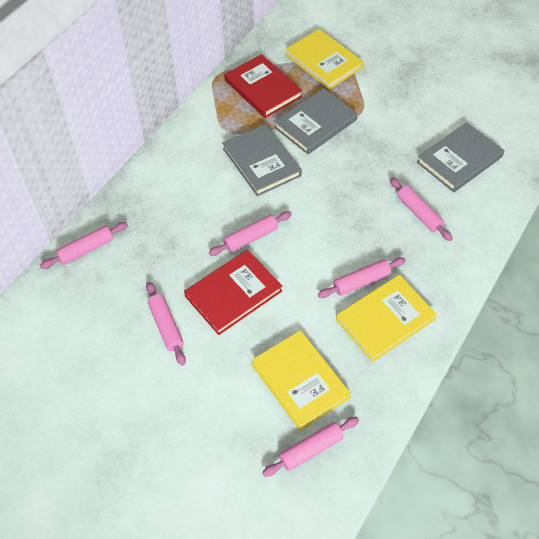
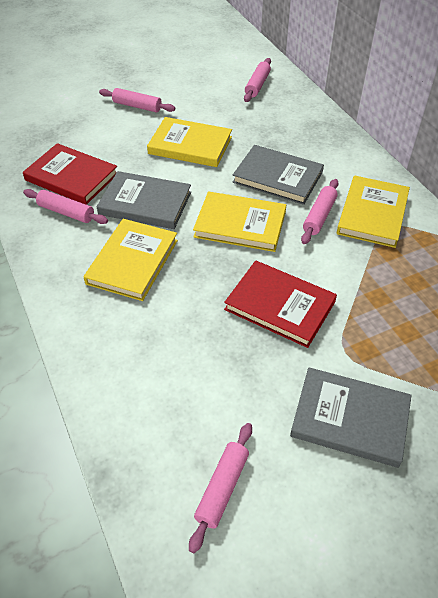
pink rolling pin: [40,222,128,269] [146,282,186,365] [209,211,292,256] [262,417,359,477] [318,257,406,298] [390,178,453,241] = 6 -> [23,189,108,224] [99,88,175,113] [189,423,252,553] [244,58,271,102] [301,179,339,244] = 5
yellow book: [251,330,351,431] [286,29,364,90] [336,275,437,362] = 3 -> [84,219,178,301] [147,117,232,167] [193,191,286,252] [337,176,410,248] = 4

